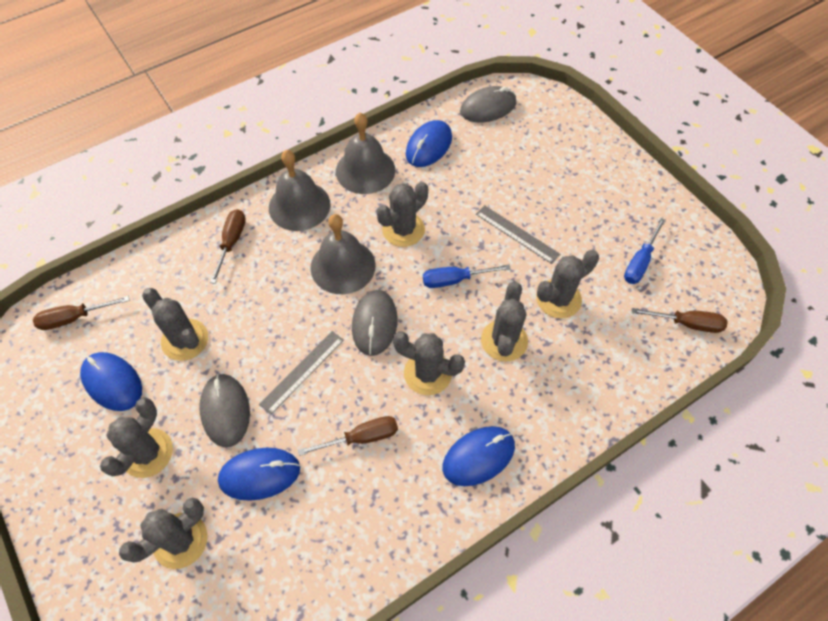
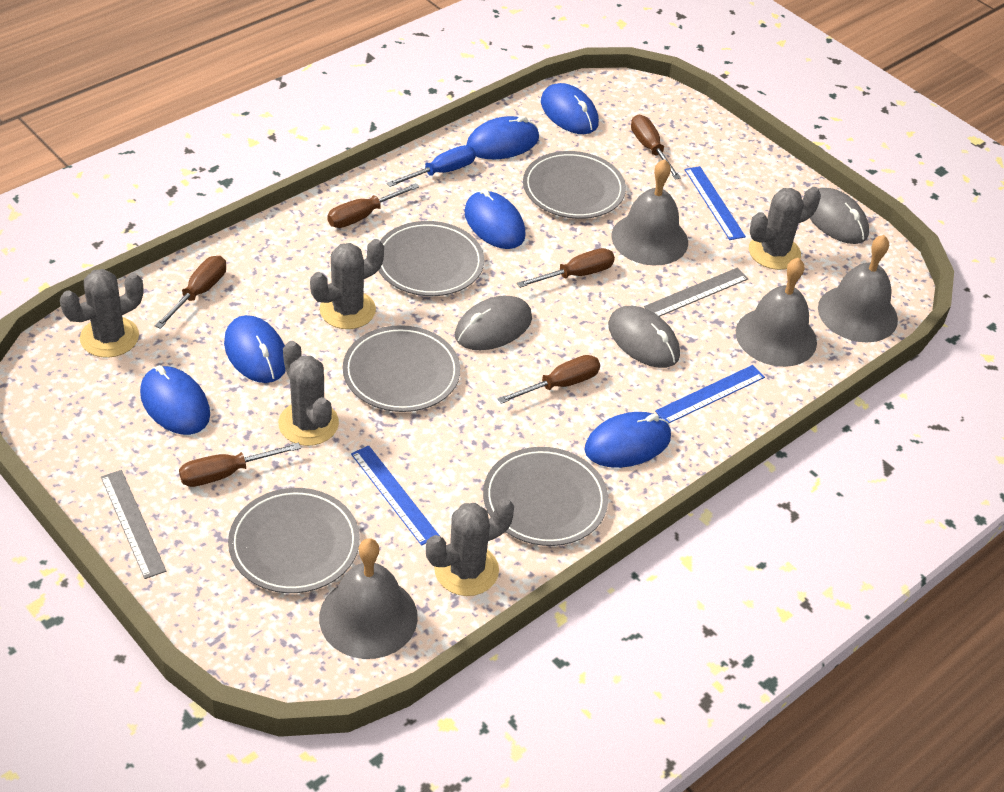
blue mouse: [80,352,142,411] [218,448,300,501] [406,120,452,167] [443,426,515,486] = 4 -> [140,365,210,435] [224,315,286,383] [464,188,526,249] [466,116,539,159] [541,83,599,134] [585,412,671,468] = 6
blue ruler: none = 0 -> [351,445,440,546] [655,365,765,423] [684,166,746,240] = 3
blue screwdriver: [423,264,511,288] [624,218,666,284] = 2 -> [387,145,476,187] = 1
brown screwdriver: [33,296,129,330] [210,209,246,284] [298,416,398,456] [632,308,728,333] = 4 -> [155,256,226,329] [179,443,301,487] [327,183,419,228] [498,355,600,404] [517,248,615,288] [631,115,681,180] = 6
grey bell: [269,150,331,231] [310,214,376,294] [336,113,395,194] = 3 -> [319,538,418,659] [611,159,688,265] [736,258,817,367] [818,235,898,342] = 4
grey cactus: [100,397,173,478] [119,498,208,569] [142,288,208,361] [376,182,428,247] [393,332,465,395] [481,282,528,361] [536,250,599,318] = 7 -> [60,269,143,358] [278,341,339,446] [310,239,384,329] [426,498,514,596] [749,187,821,270] = 5
grey plate: none = 0 -> [228,488,360,593] [343,325,460,412] [378,221,484,296] [483,447,608,546] [523,151,626,219] = 5

